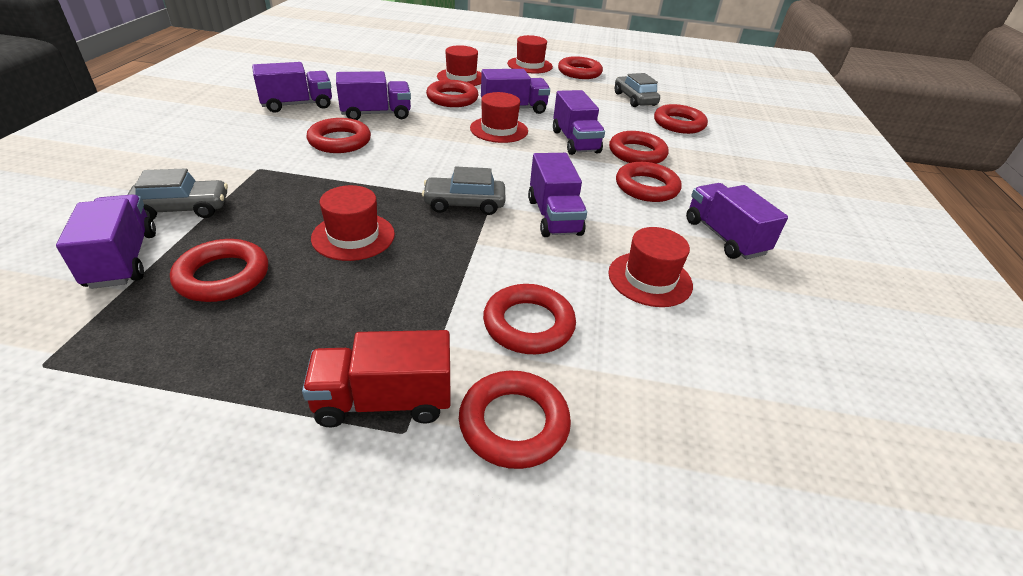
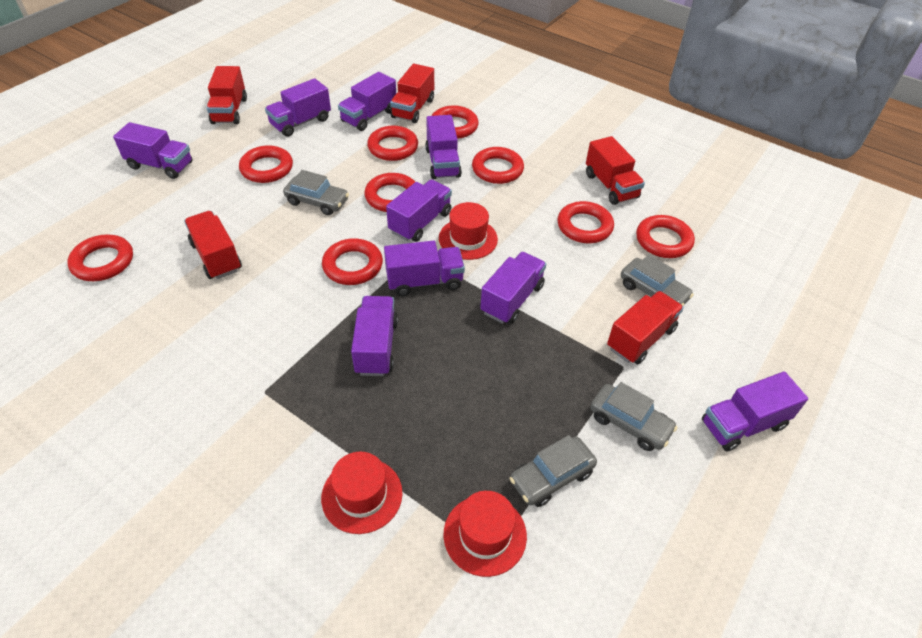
grey car: [127,168,228,220] [422,167,505,215] [615,73,660,107] = 3 -> [283,170,349,215] [510,435,597,507] [590,382,678,451] [621,254,694,306] = 4
purple truck: [56,194,156,289] [252,62,332,113] [336,71,411,120] [481,69,550,114] [528,153,587,237] [553,90,605,155] [686,183,788,259] = 7 -> [113,122,192,179] [265,78,331,137] [338,72,396,131] [351,296,398,376] [384,241,465,296] [386,180,452,242] [425,115,462,179] [480,252,546,324] [702,371,808,451] = 9
red hat: [311,185,395,261] [437,45,482,86] [470,92,528,143] [507,35,553,74] [608,227,693,307] = 5 -> [321,452,402,534] [439,202,498,260] [443,491,527,577] = 3
red truck: [302,330,450,427] = 1 -> [184,211,242,279] [207,66,247,124] [390,64,434,123] [586,136,645,205] [607,291,684,364] = 5

